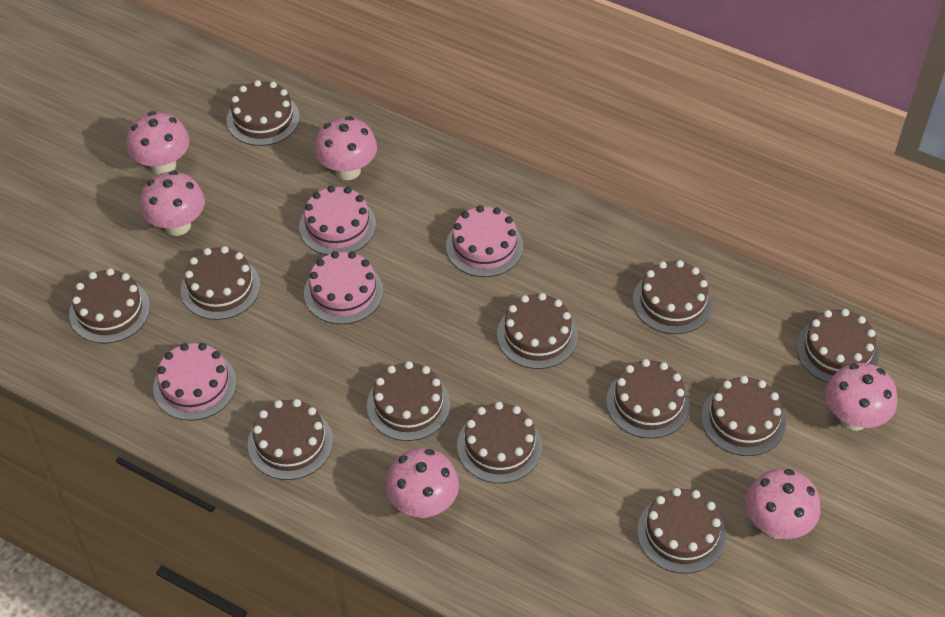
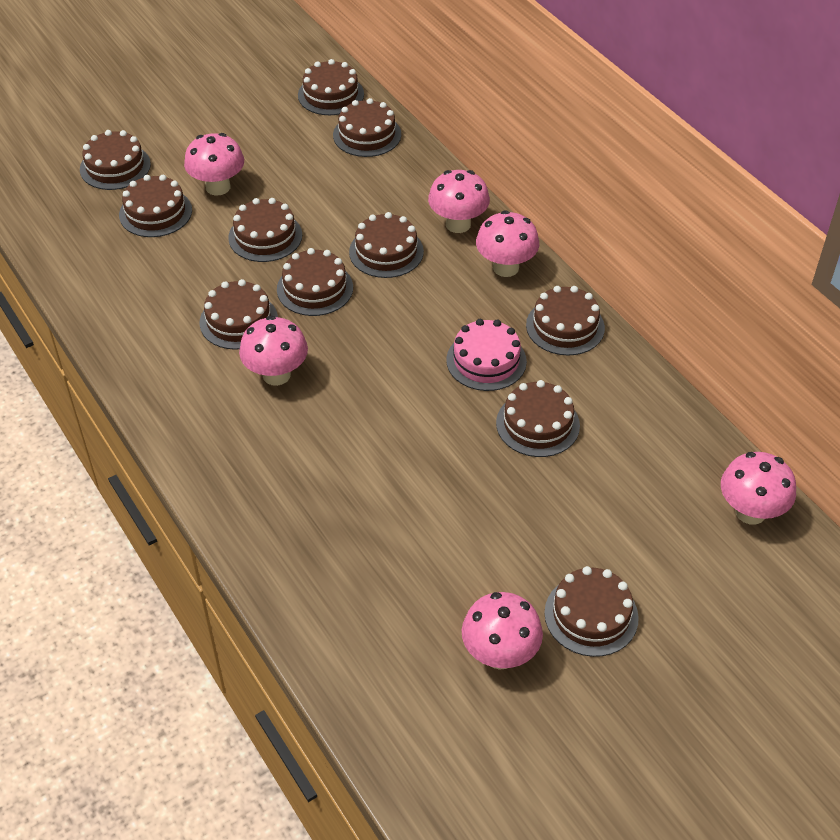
brown cake: [69,268,150,344] [181,246,260,320] [227,80,300,146] [248,399,333,480] [367,361,450,441] [457,402,542,483] [497,293,578,369] [606,359,690,439] [633,260,713,334] [637,488,726,574] [701,376,786,456] [796,309,879,383] = 12 -> [80,130,151,190] [119,175,192,237] [200,279,278,350] [228,198,302,262] [277,248,353,316] [298,59,364,115] [333,98,401,157] [349,212,424,278] [496,380,580,457] [526,286,605,355] [544,566,639,657] = 11
pink cake: [153,343,237,421] [299,186,376,255] [304,251,383,324] [446,205,523,277] = 4 -> [446,319,527,391] = 1

